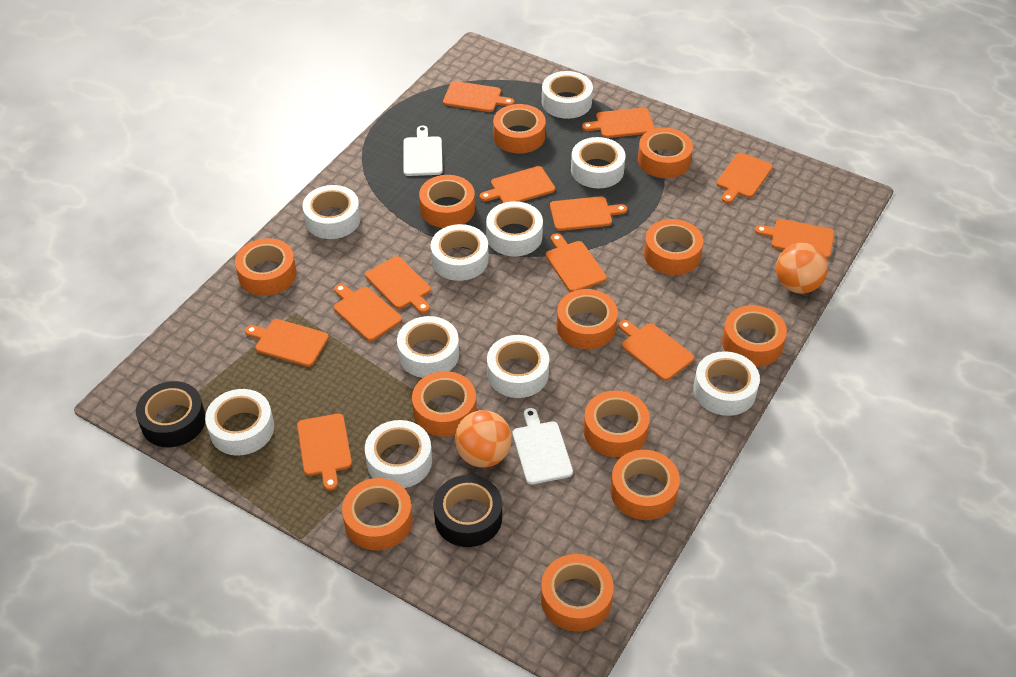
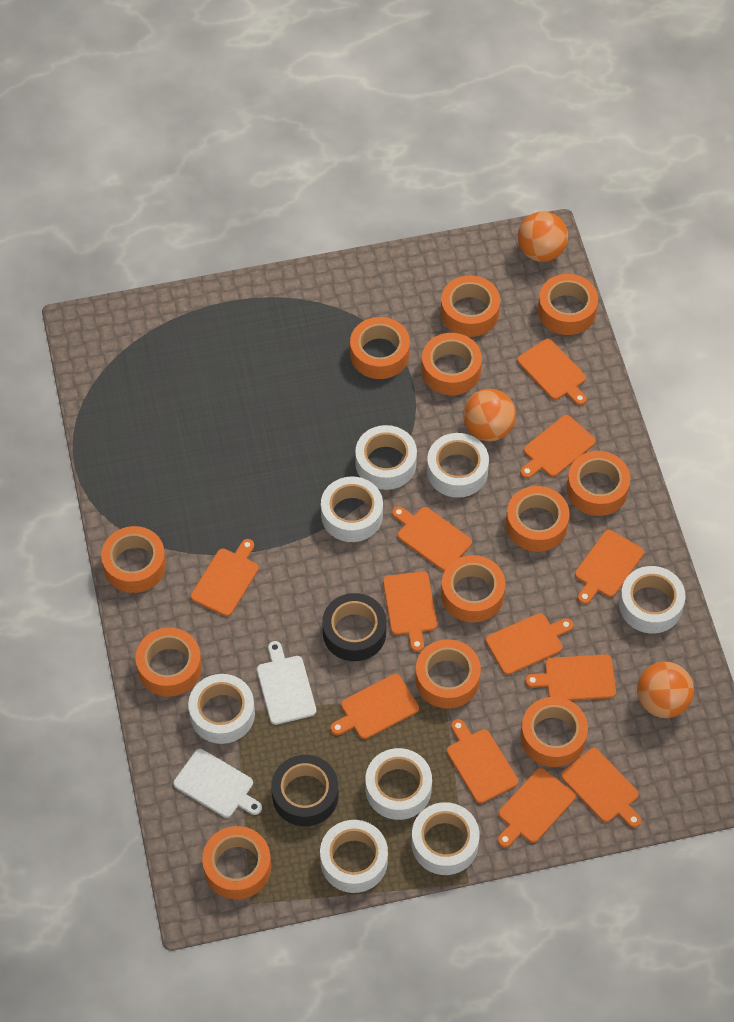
orange ball: [455,410,512,468] [776,243,828,294] = 2 -> [463,389,516,441] [518,211,568,262] [637,662,694,718] = 3
white tape: [205,389,274,456] [302,185,361,239] [365,420,432,488] [397,316,459,378] [431,224,489,281] [486,201,543,256] [487,335,549,398] [542,71,593,119] [571,137,625,188] [694,351,760,416] = 10 -> [188,674,255,744] [320,820,388,893] [321,476,383,542] [355,425,417,490] [365,748,432,820] [412,802,480,875] [427,433,489,498] [619,566,685,633] = 8

